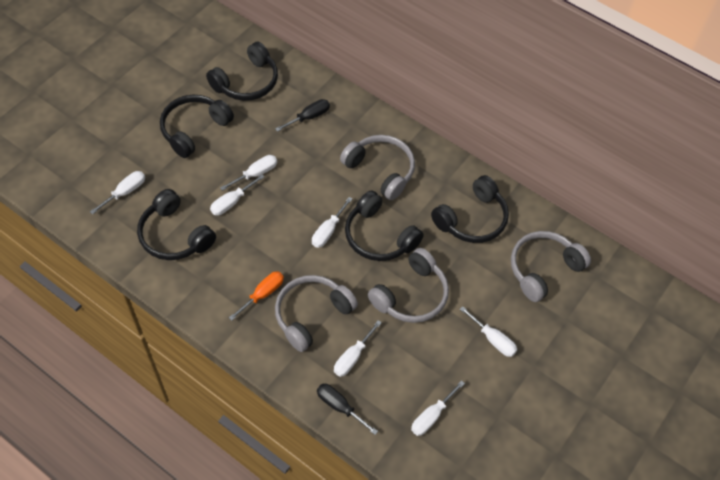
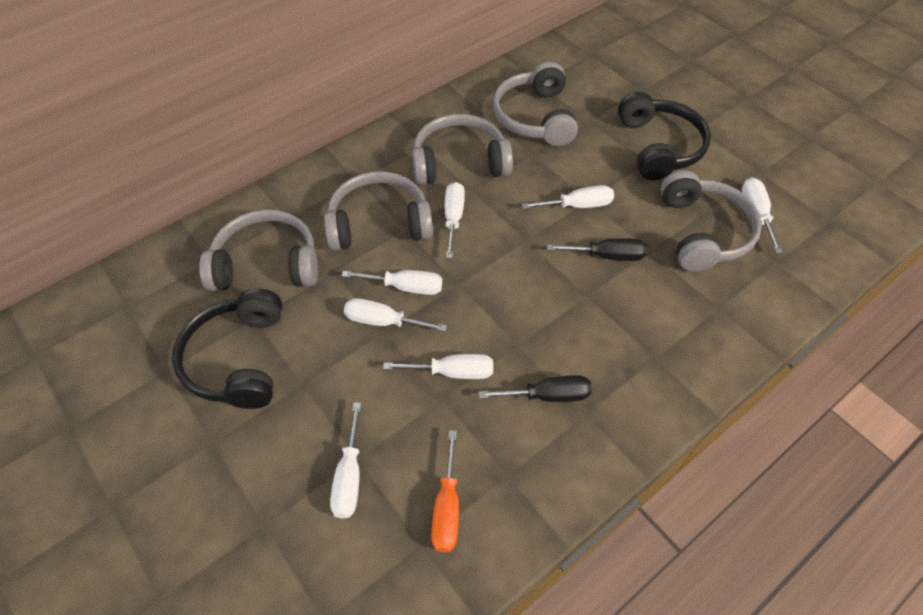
black headphones: [137,189,216,260] [160,95,234,158] [206,42,278,101] [345,190,424,261] [431,175,509,243] = 5 -> [172,288,282,409] [618,92,711,180] = 2
grey headphones: [275,275,358,352] [340,135,415,200] [368,248,449,323] [511,231,591,302] = 4 -> [199,209,318,291] [324,171,433,251] [412,114,513,185] [493,62,578,146] [661,170,762,272] = 5

